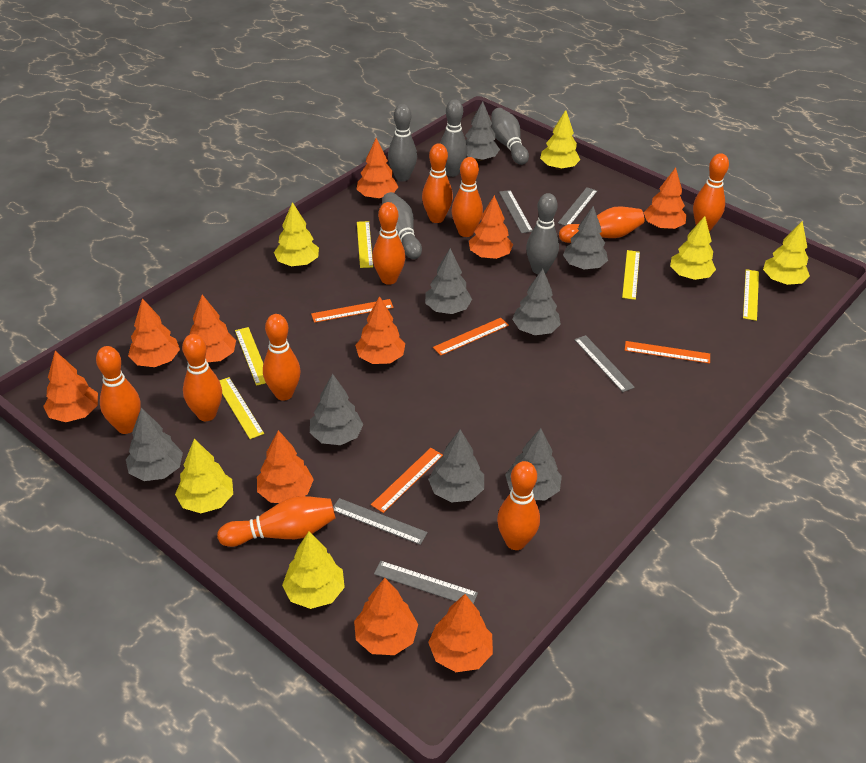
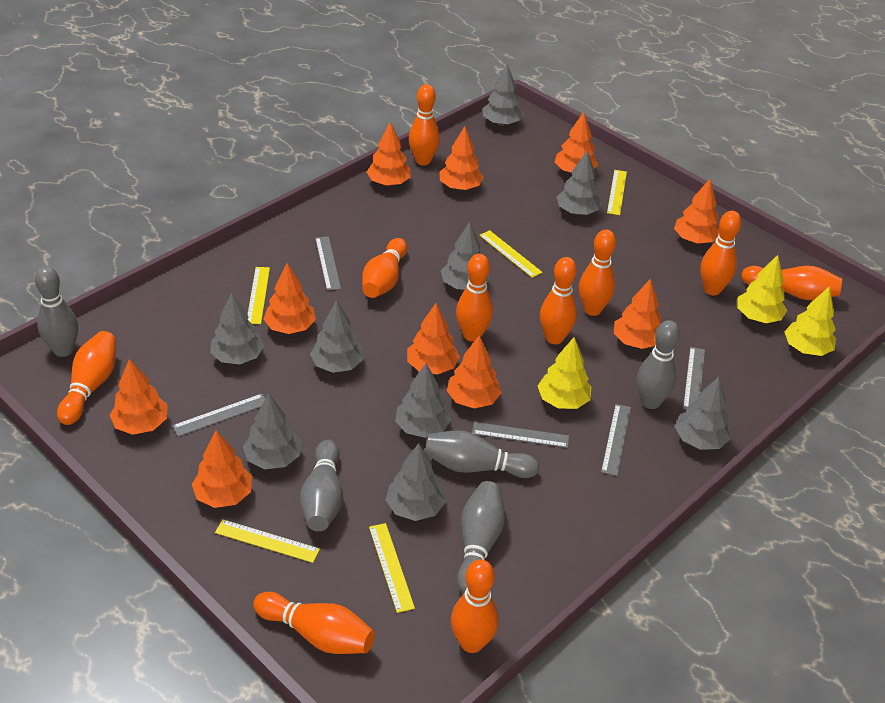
grey tree: [126,408,183,481] [310,374,363,445] [425,248,472,314] [428,430,484,503] [465,101,500,161] [505,428,562,500] [512,269,561,335] [563,206,608,269] = 8 -> [210,292,264,365] [243,393,301,469] [310,300,363,373] [386,443,446,521] [395,363,452,438] [441,222,490,290] [482,64,523,126] [557,150,602,215] [675,377,731,450] = 9
orange ruler: [311,299,394,323] [371,448,443,513] [433,318,509,356] [625,341,710,364] = 4 -> none = 0
yellow tree: [175,439,233,513] [274,202,319,266] [282,532,345,609] [540,110,580,170] [670,216,716,280] [763,221,810,285] = 6 -> [538,337,591,409] [737,255,787,323] [784,286,836,356] = 3

